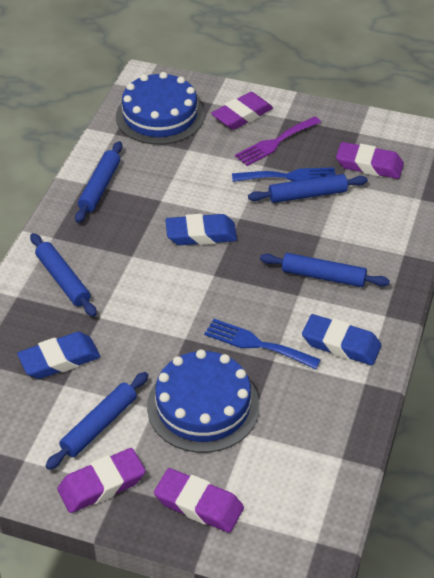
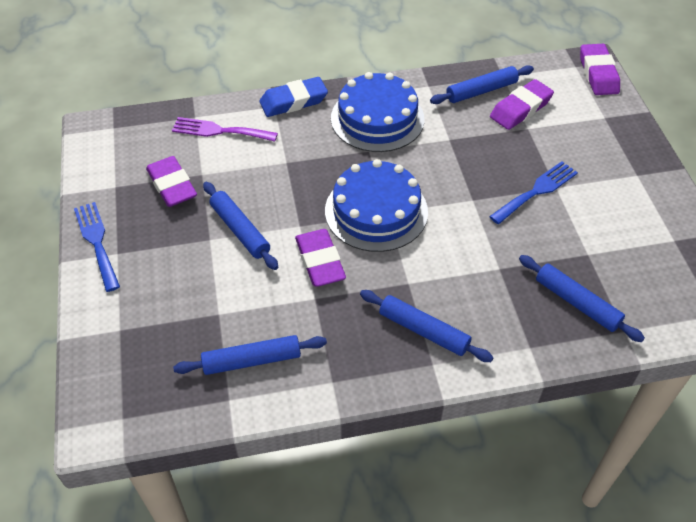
blue eraser: [17,332,100,379] [165,214,237,245] [302,314,381,365] = 3 -> [260,77,328,117] = 1

